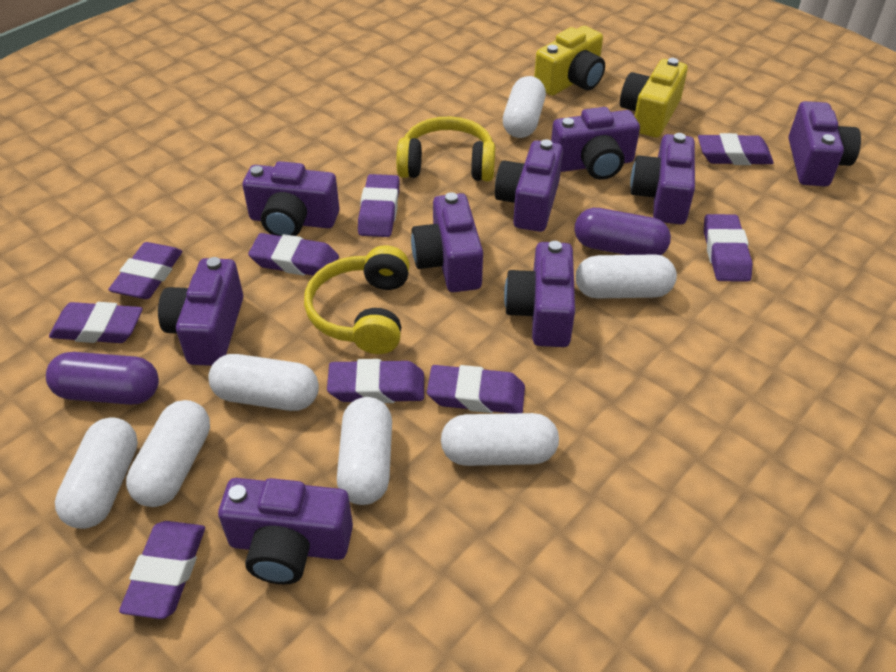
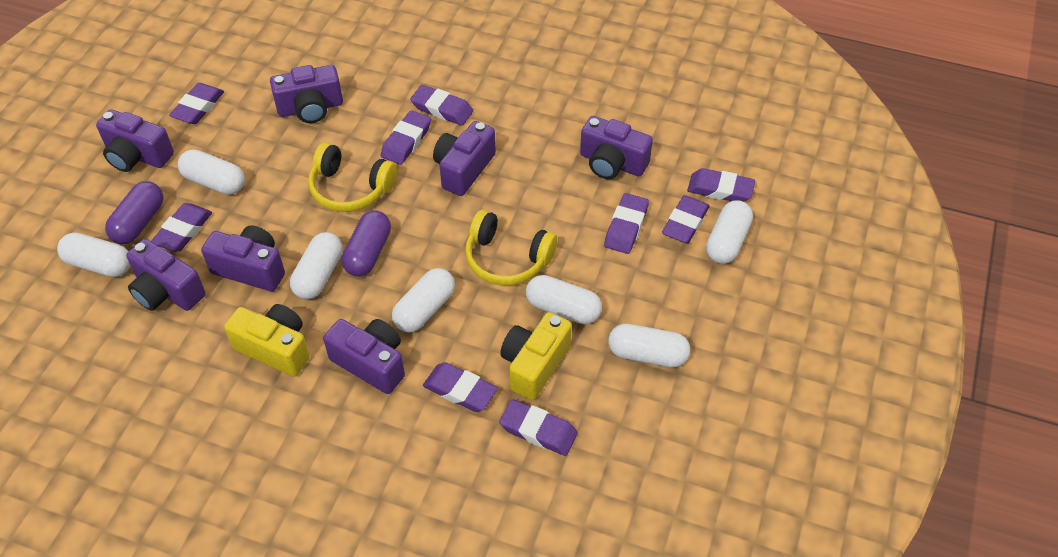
purple camera: [158,257,243,366] [218,478,353,584] [242,161,340,236] [411,192,483,292] [495,139,563,232] [504,241,575,347] [551,107,640,180] [630,133,695,224] [789,101,861,186] = 9 -> [96,109,174,172] [126,239,206,311] [201,225,285,291] [270,65,343,123] [323,319,405,394] [433,121,496,196] [580,116,653,179] = 7

